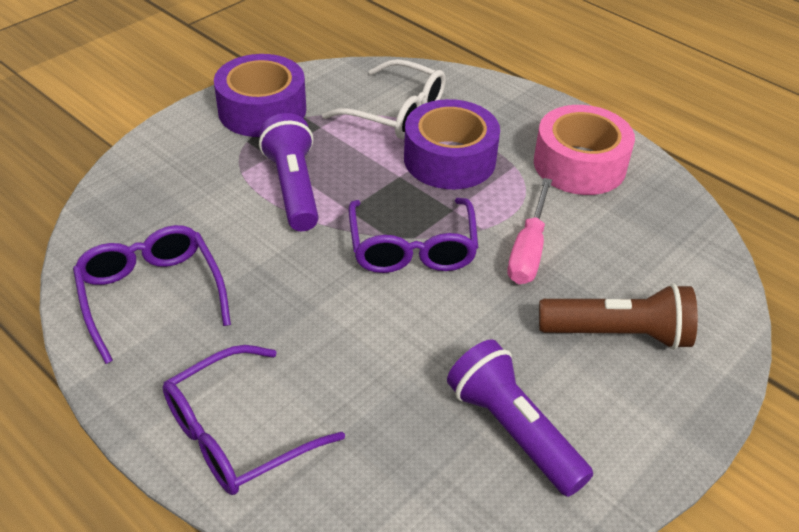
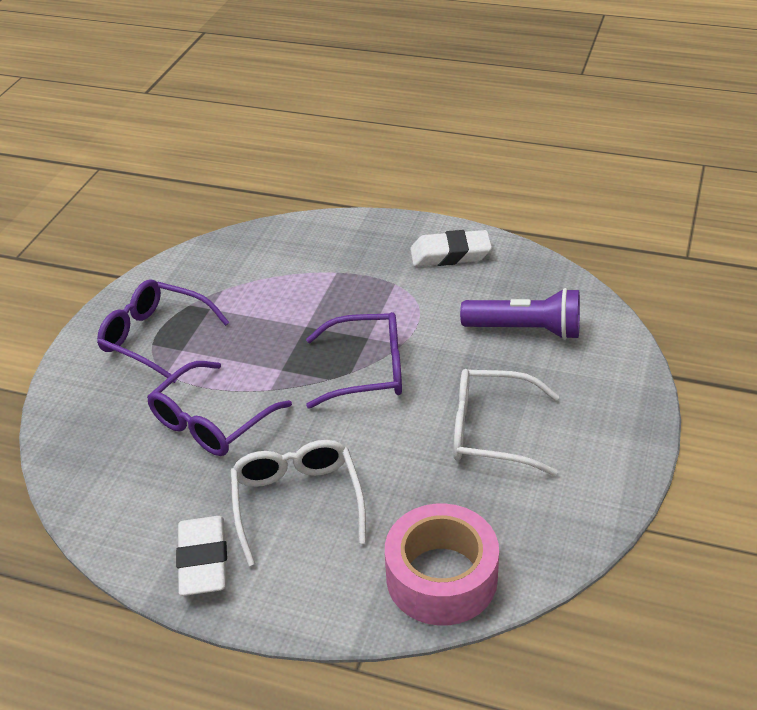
brown flashlight: [539,284,698,350] = 1 -> none = 0
pink screwdriver: [508,178,552,284] = 1 -> none = 0
purple flashlight: [259,113,319,231] [447,339,593,497] = 2 -> [460,288,580,340] = 1
purple tape: [214,54,306,137] [404,99,500,189] = 2 -> none = 0
white eraser: none = 0 -> [176,516,227,596] [410,230,492,267] = 2
white glasses: [322,59,446,139] = 1 -> [230,440,366,566] [453,369,559,476] = 2

